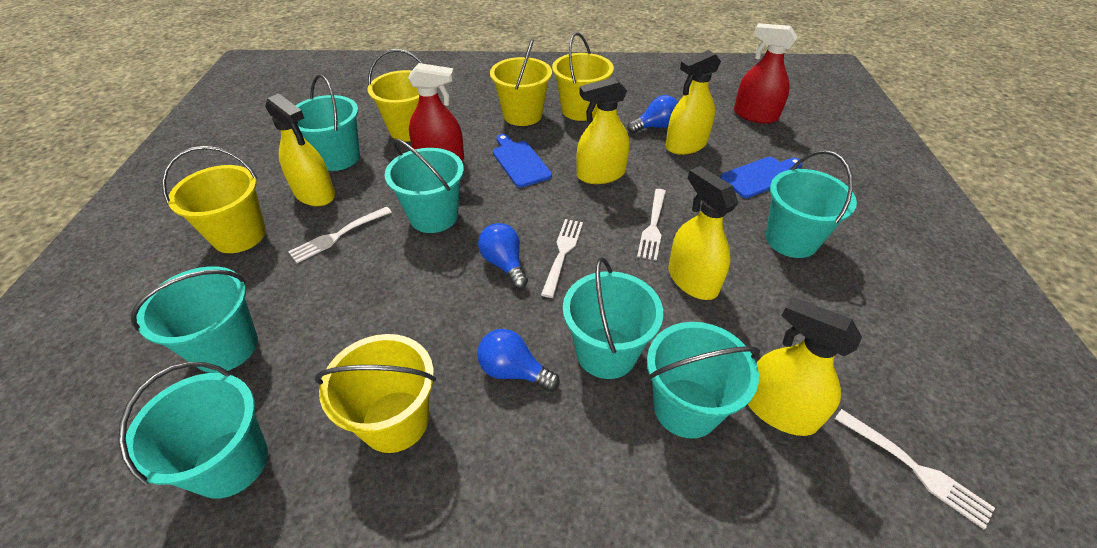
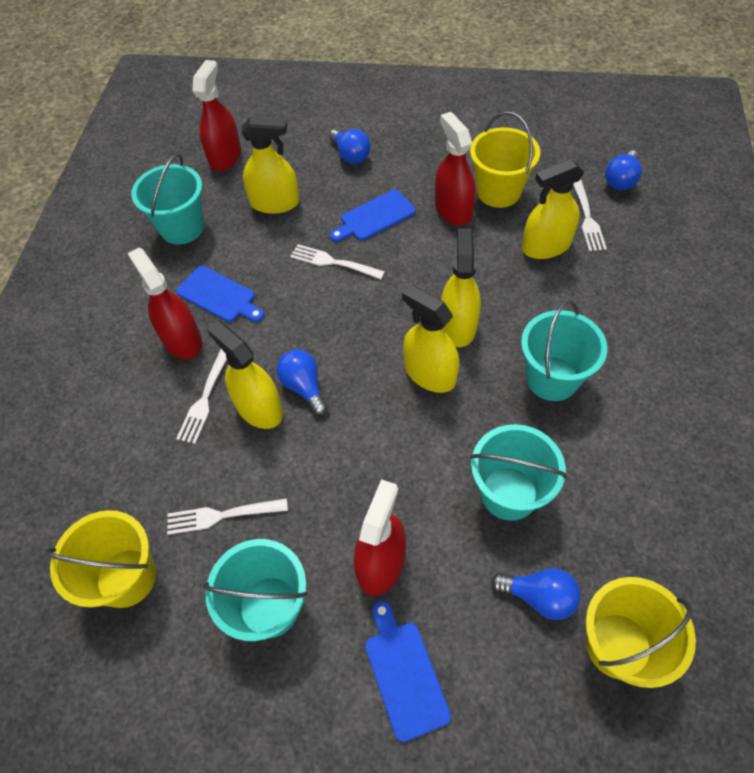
blue cutting board: [493,134,552,188] [720,157,802,198] = 2 -> [176,266,264,322] [330,189,416,242] [365,600,451,742] = 3
blue light bulb: [477,329,560,391] [478,223,528,289] [627,95,678,133] = 3 -> [276,349,328,415] [329,129,371,164] [491,568,580,620] [605,150,642,190] = 4
red spray bottle: [408,63,464,161] [734,23,797,124] = 2 -> [127,248,202,359] [193,60,241,171] [354,479,406,596] [435,112,476,226] = 4
turquoise bucket: [118,362,268,499] [131,266,258,373] [295,74,360,171] [385,138,464,233] [563,257,663,379] [647,322,760,439] [766,150,857,258] = 7 -> [131,153,204,245] [203,539,308,641] [470,424,567,521] [521,300,607,401] = 4
yellow bucket: [162,146,266,253] [315,334,436,453] [368,49,424,141] [490,39,552,126] [552,32,614,121] = 5 -> [45,510,156,608] [470,111,540,208] [585,577,696,688] = 3

